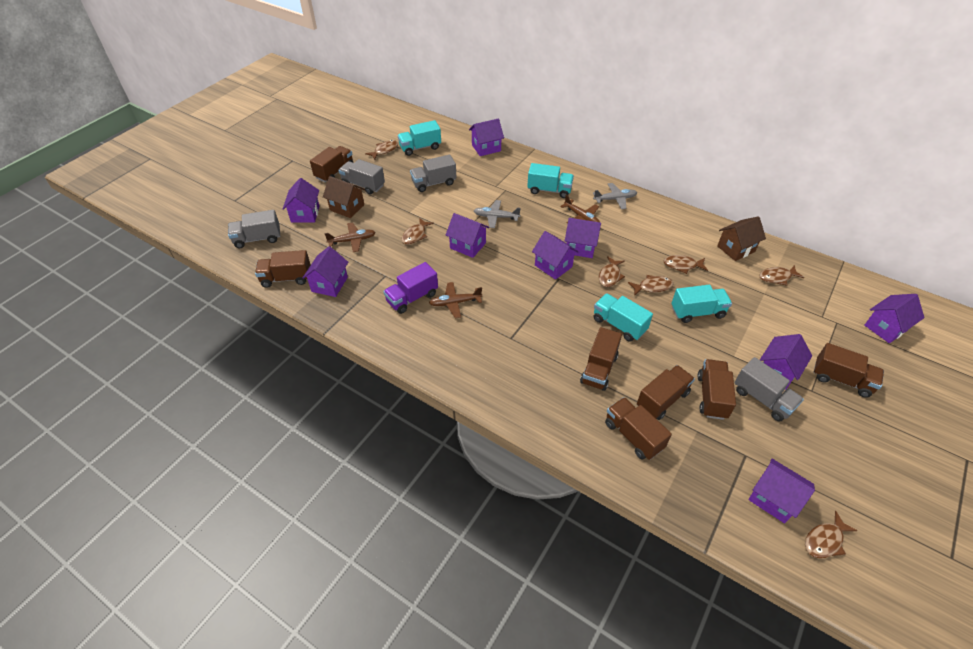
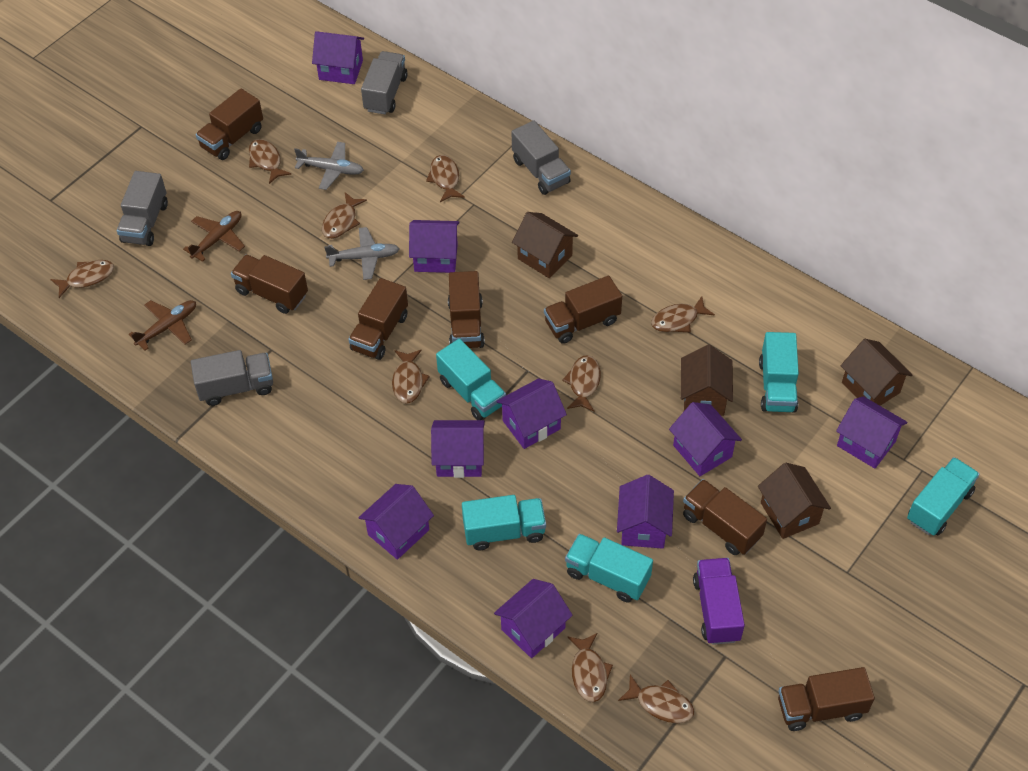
brown fish: [365,140,398,160] [401,218,434,245] [599,256,625,287] [628,275,673,296] [663,255,708,274] [759,265,804,286] [805,511,857,559] = 7 -> [50,260,114,298] [249,139,292,184] [322,192,367,239] [392,350,430,404] [426,155,465,202] [562,355,601,412] [567,633,613,702] [618,674,694,723] [651,296,715,332] = 9
brown house: [323,176,365,218] [717,216,766,261] = 2 -> [512,212,578,278] [681,345,733,416] [758,463,831,539] [841,339,912,406] = 4
brown plane: [324,222,376,252] [429,282,482,318] [560,195,600,224] = 3 -> [129,300,196,351] [183,211,245,262] = 2
turquoise truck: [398,120,441,156] [527,163,574,198] [594,293,653,342] [672,285,732,323] = 4 -> [436,339,506,420] [462,495,546,550] [565,534,653,603] [759,332,799,413] [907,457,980,536] = 5

